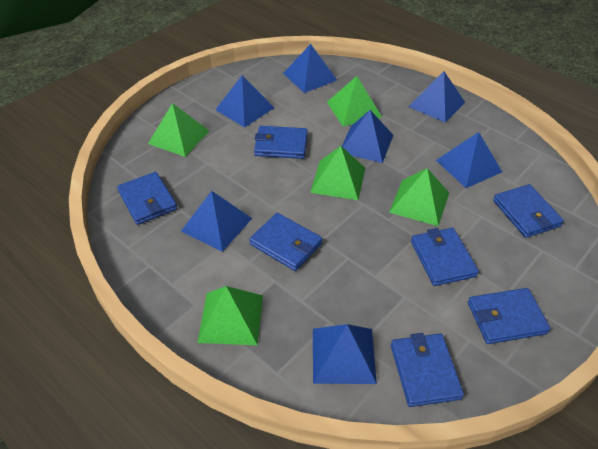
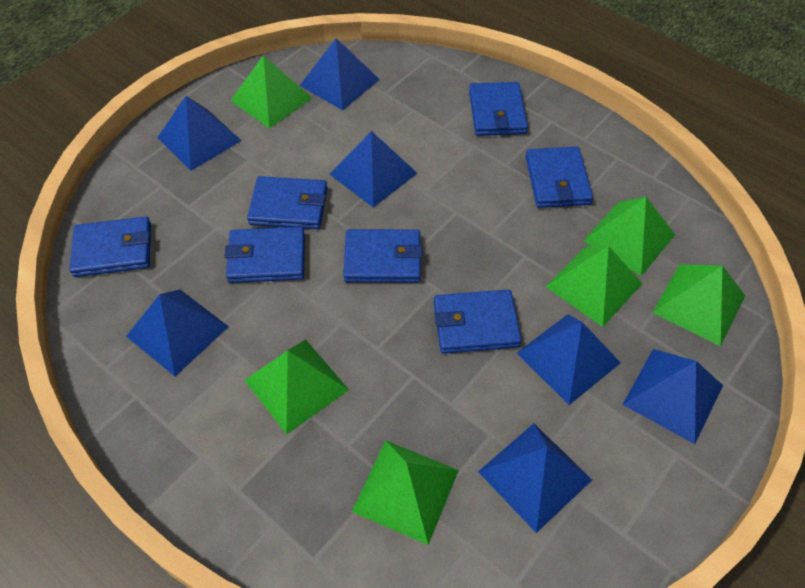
green pyramid: [148,103,209,157] [198,286,263,345] [310,146,365,200] [327,76,382,126] [389,168,449,226] = 5 -> [231,55,312,129] [245,339,349,435] [352,440,459,545] [545,246,642,327] [583,197,675,276] [652,265,745,347] = 6

